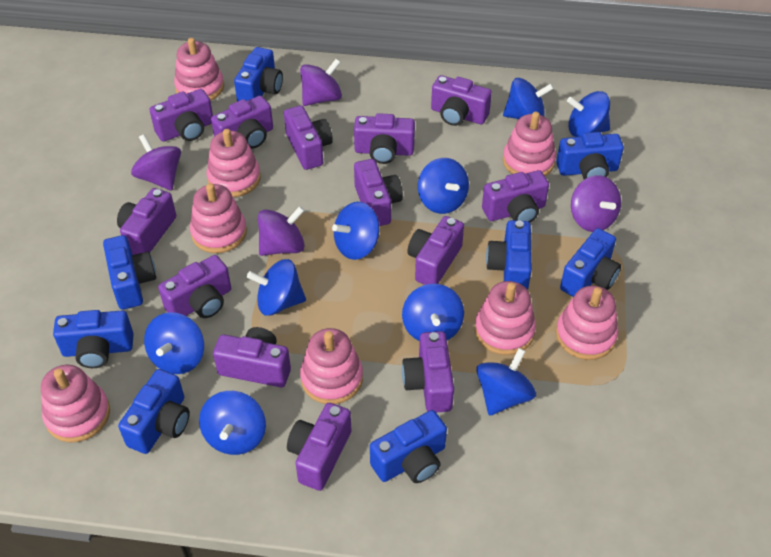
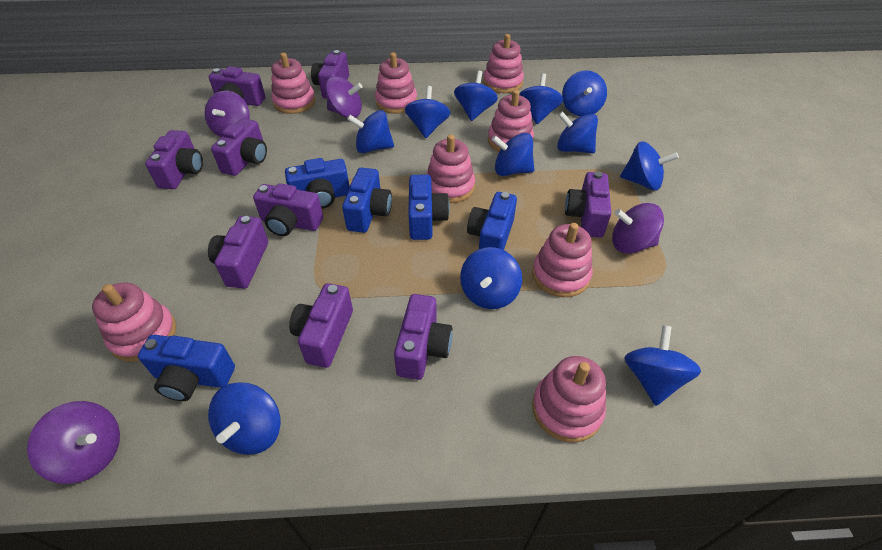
blue camera: [53,310,134,368] [103,235,156,310] [118,369,190,454] [234,47,283,101] [370,410,447,483] [486,220,532,290] [556,132,624,180] [560,228,621,297] = 8 -> [138,335,235,401] [285,158,350,209] [342,168,392,233] [408,175,450,240] [467,192,517,250] = 5
blue spinning top: [144,312,204,374] [199,391,266,455] [247,259,306,316] [332,202,379,260] [402,284,464,341] [418,158,469,214] [476,348,536,416] [503,78,554,119] [567,91,610,137] = 9 -> [208,382,281,455] [347,110,394,153] [405,86,451,138] [454,71,498,121] [460,247,522,309] [492,133,534,176] [519,73,563,124] [557,111,598,153] [562,70,607,116] [620,141,679,190] [624,325,701,406] = 11
purple camera: [117,188,176,255] [149,89,213,142] [158,255,231,318] [211,96,273,149] [213,327,291,387] [284,106,333,170] [287,403,351,491] [354,113,415,164] [354,159,403,226] [402,331,454,413] [407,216,464,285] [431,75,492,126] [482,170,549,222] = 13 -> [145,130,203,189] [208,216,268,289] [209,66,266,106] [211,118,267,176] [253,183,323,236] [289,283,353,368] [311,50,349,99] [394,294,452,380] [565,171,612,238] = 9

